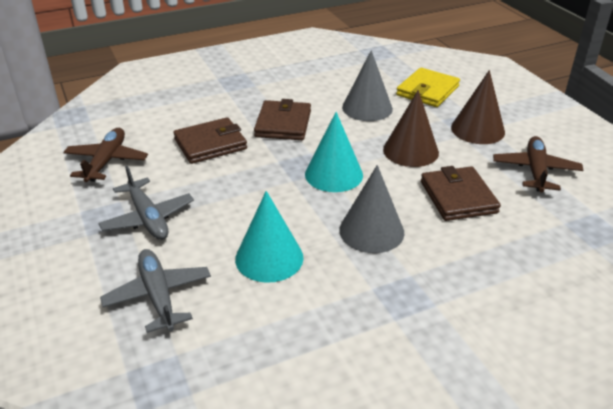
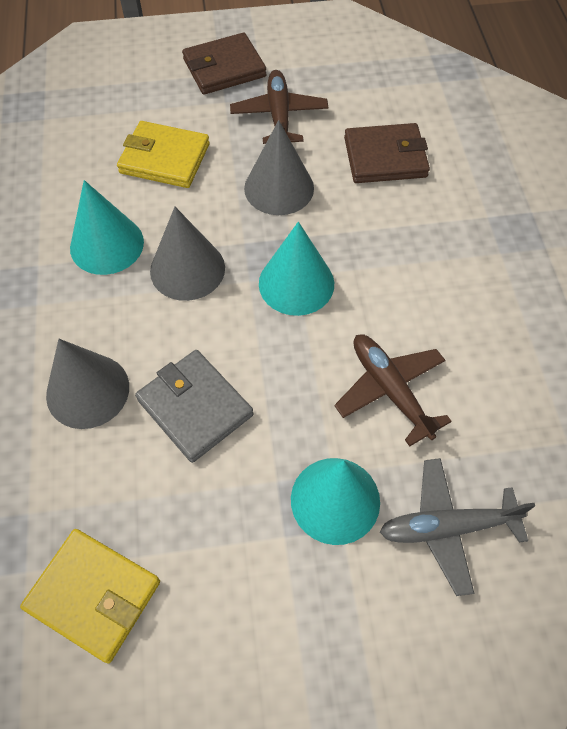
brown cone: [383,90,439,167] [451,70,505,144] = 2 -> none = 0
brown wallet: [173,117,247,164] [254,99,311,140] [421,166,501,221] = 3 -> [182,33,267,95] [344,123,430,183] = 2
grey cone: [339,165,404,253] [342,50,393,121] = 2 -> [46,339,129,429] [150,207,225,301] [244,120,314,215] = 3
grey plane: [99,166,194,240] [100,249,211,333] = 2 -> [380,458,535,596] = 1
grey wallet: none = 0 -> [135,350,253,463] = 1
turquoise cone: [235,191,303,283] [305,112,363,192] = 2 -> [70,180,144,275] [259,222,334,316] [291,458,380,545] = 3
yellow wallet: [396,68,460,107] = 1 -> [20,529,160,663] [117,121,210,188] = 2

